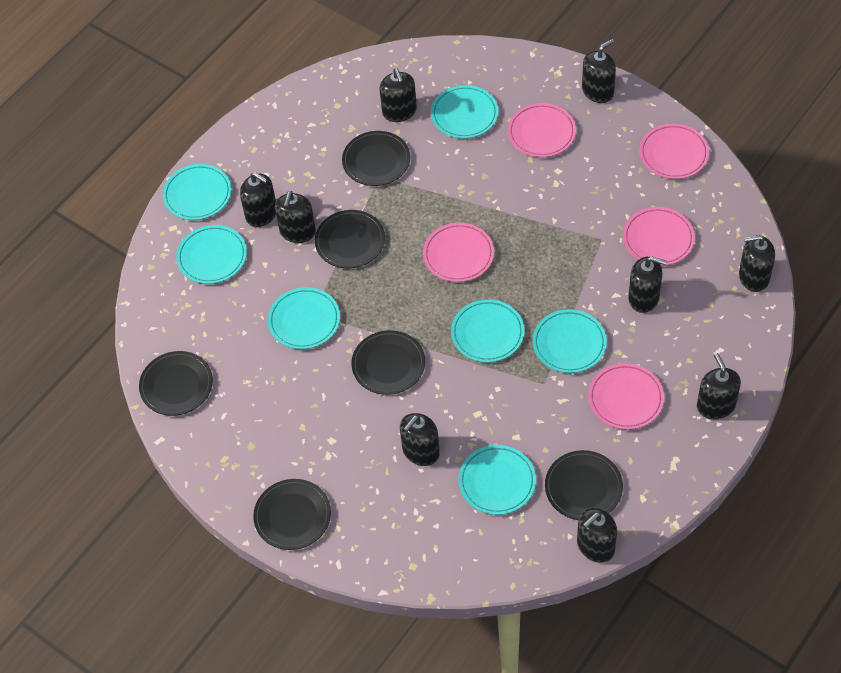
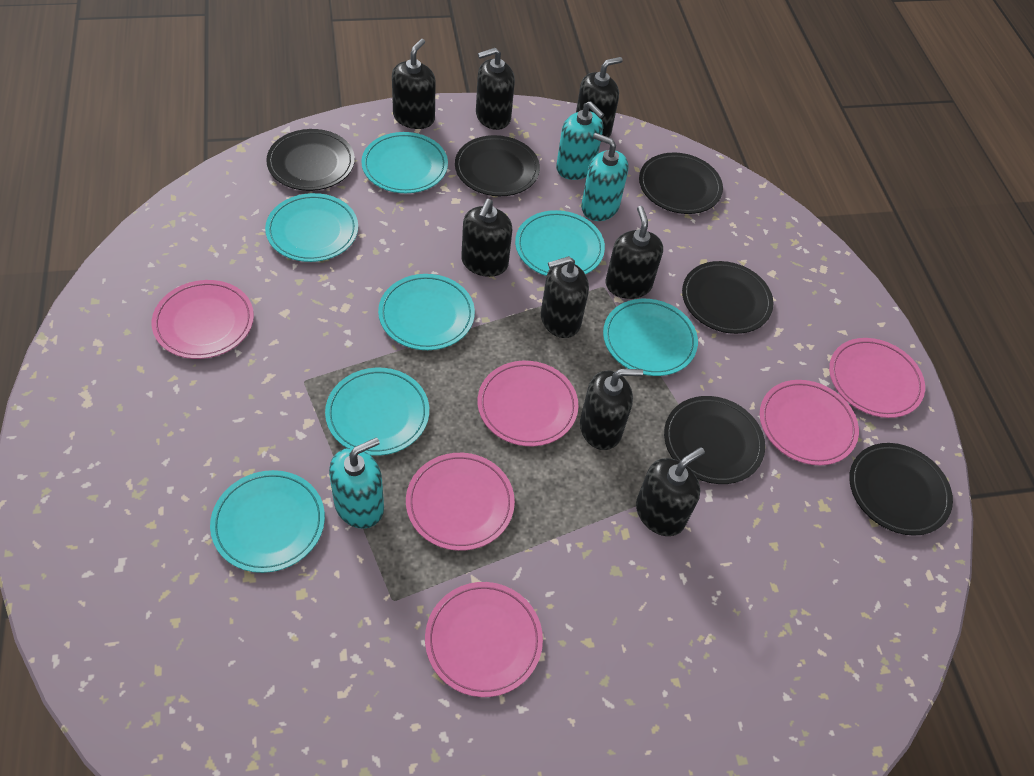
black soap dispenser: [240,172,276,227] [275,191,316,243] [380,69,417,122] [400,413,440,466] [577,508,617,563] [582,39,616,103] [628,256,667,313] [697,353,741,419] [739,235,775,292] = 9 -> [392,39,436,129] [461,199,512,277] [476,48,515,130] [541,256,589,338] [576,57,623,137] [580,369,643,450] [605,206,663,299] [636,447,705,536] = 8
pink plate: [423,223,494,282] [508,103,576,157] [588,363,664,430] [623,207,695,266] [639,124,709,179] = 5 -> [152,280,254,359] [406,453,515,551] [425,582,543,697] [478,361,578,446] [760,380,859,465] [829,338,925,418] = 6
turquoise soap dispenser: none = 0 -> [329,437,384,529] [556,101,604,180] [581,133,628,221] = 3

